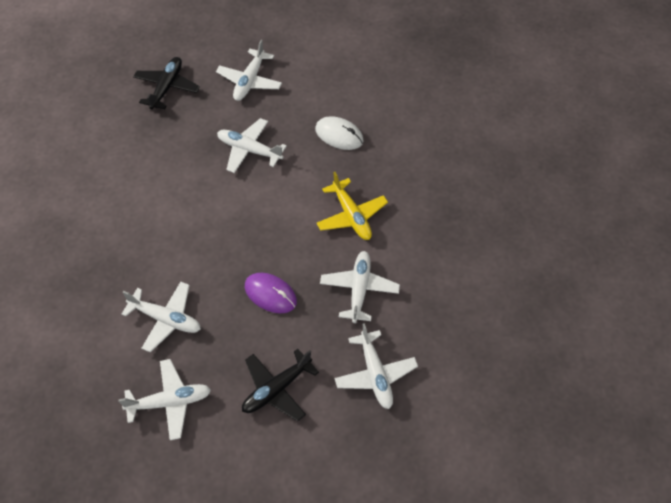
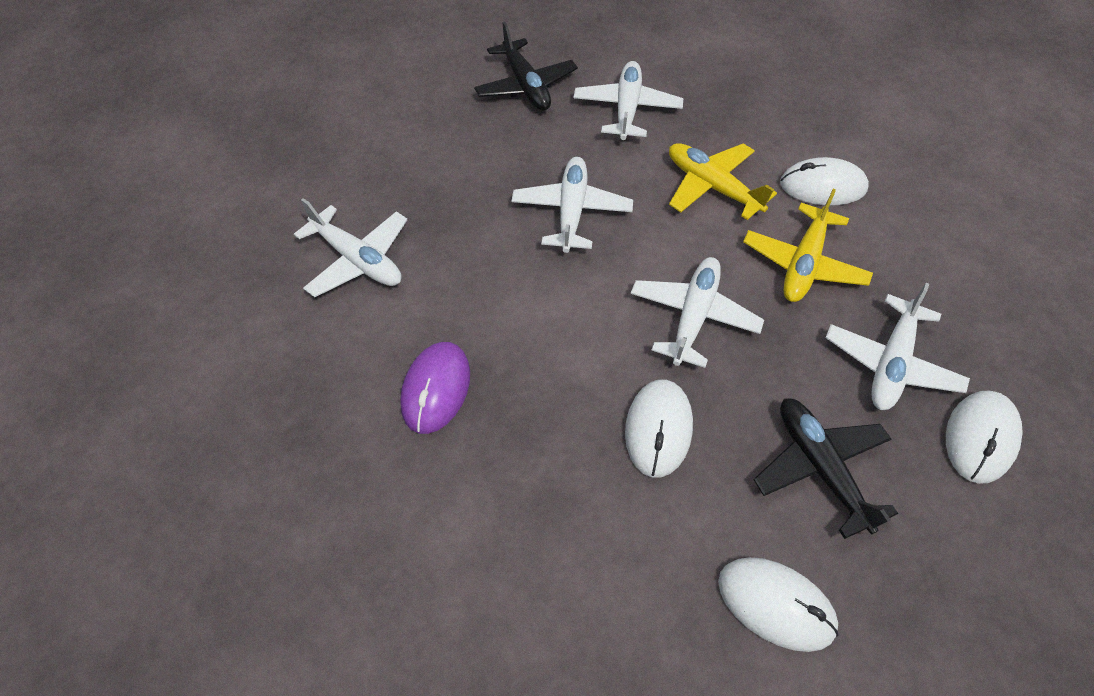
white mouse: [315,116,364,150] = 1 -> [625,379,693,477] [718,557,839,652] [780,157,869,205] [946,391,1023,484] = 4
white plane: [118,359,211,440] [121,282,201,352] [216,40,282,101] [217,118,287,173] [320,251,400,323] [334,323,418,409] = 6 -> [294,198,407,297] [512,157,633,253] [574,61,683,140] [631,257,764,368] [826,283,970,410] = 5
yellow plane: [316,172,388,240] = 1 -> [669,143,777,220] [743,189,873,302] = 2

